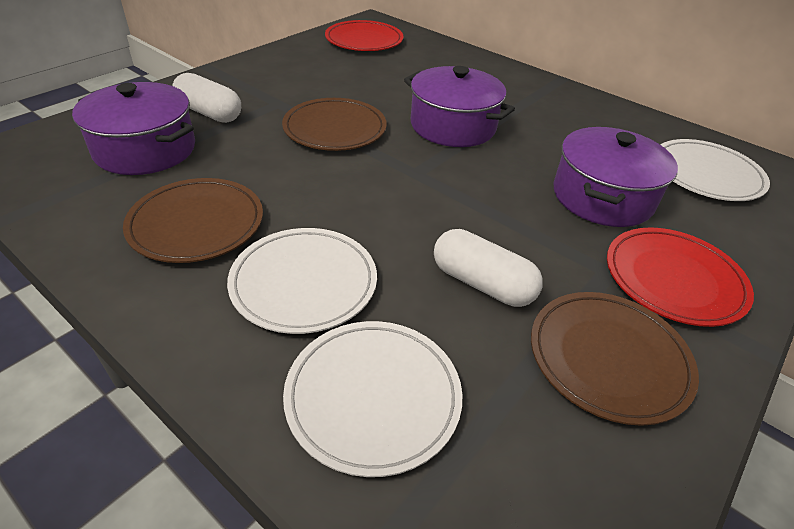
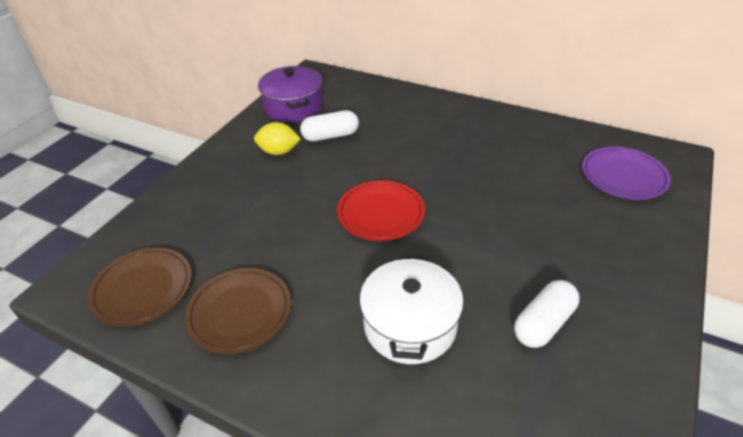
brown plate: [123,178,263,263] [282,98,387,151] [531,292,699,426] = 3 -> [88,248,192,326] [185,268,291,354] = 2
purple plate: none = 0 -> [582,147,671,200] = 1
purple pot: [72,82,195,175] [404,66,515,147] [554,127,678,227] = 3 -> [258,66,323,123] = 1
red plate: [325,20,403,51] [607,227,754,327] = 2 -> [337,180,425,241] = 1
white plate: [227,228,377,334] [283,321,462,477] [660,139,770,201] = 3 -> none = 0
white pot: none = 0 -> [359,255,464,364] = 1
yellow lemon: none = 0 -> [254,122,301,155] = 1

